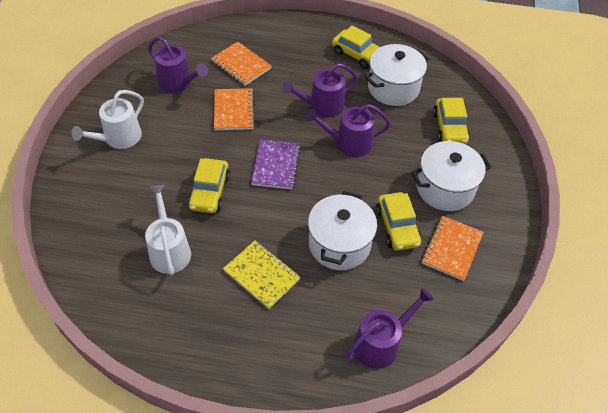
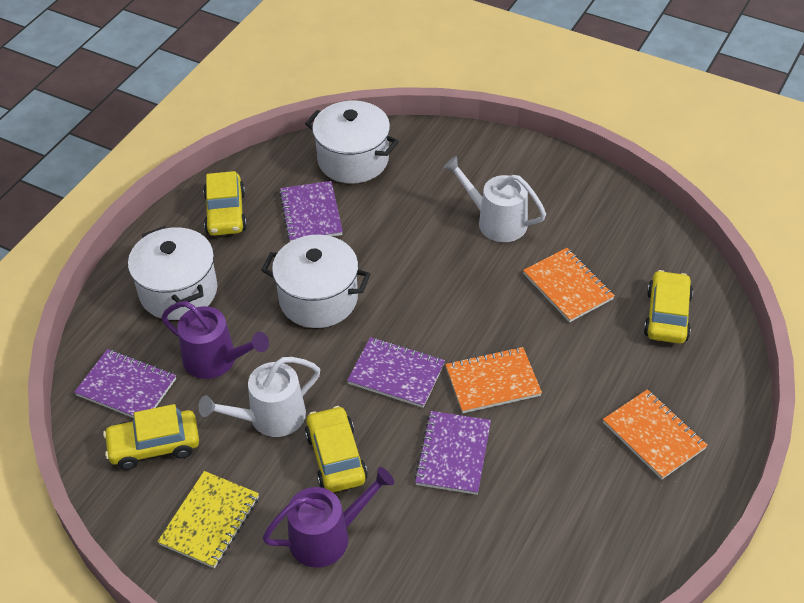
purple notebook: [251,139,301,189] = 1 -> [74,349,176,418] [279,181,343,242] [347,337,445,408] [414,411,491,495] = 4
purple watering can: [148,37,208,93] [282,63,358,118] [306,104,391,157] [346,288,434,369] = 4 -> [161,301,269,379] [263,467,394,568] = 2

